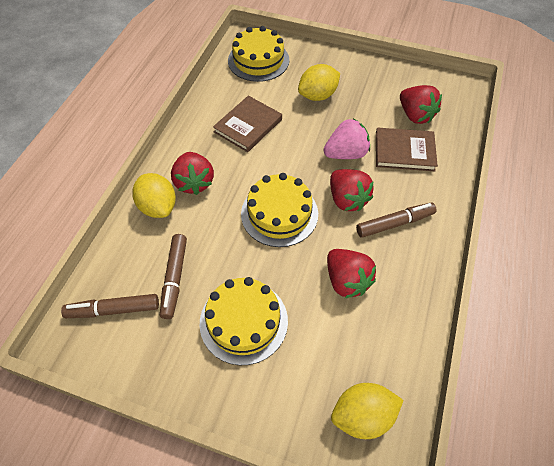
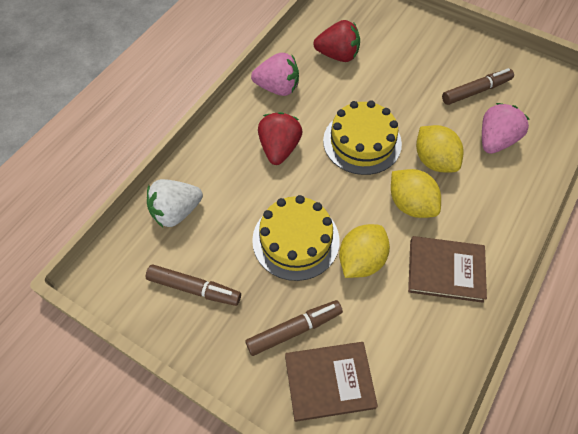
pink strawberry: [323,118,370,159] = 1 -> [251,53,299,96] [482,103,530,154] = 2
red strawberry: [171,152,214,195] [327,249,376,298] [330,169,374,211] [400,85,442,124] = 4 -> [258,112,303,165] [313,20,360,62] = 2
white strawberry: none = 0 -> [147,179,203,227] = 1
yellow cake: [200,277,288,365] [228,26,289,82] [241,173,318,247] = 3 -> [252,195,340,281] [323,100,402,175] = 2

